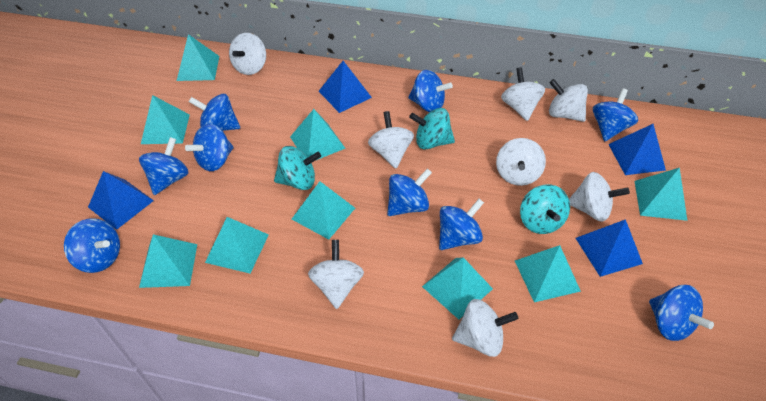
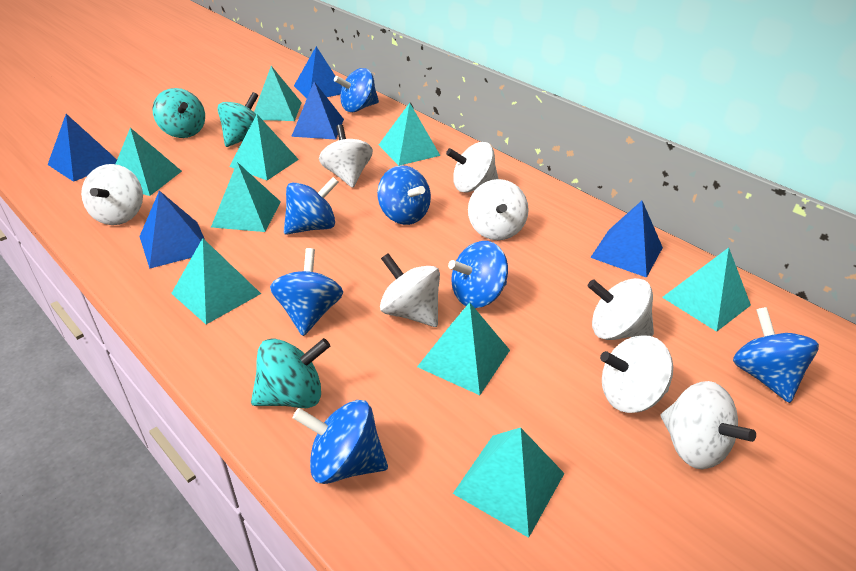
blue pyramid: [88,171,154,230] [319,61,372,113] [576,219,643,277] [608,124,666,175] = 4 -> [48,114,117,182] [139,191,205,269] [291,82,344,140] [294,46,342,98] [590,201,663,278] = 5
blue spinning top: [64,218,120,273] [139,137,189,195] [185,124,234,171] [189,94,240,131] [387,168,432,216] [408,70,453,112] [439,199,484,250] [593,88,638,141] [649,285,714,341] = 9 -> [270,248,343,336] [284,177,339,235] [293,400,388,484] [334,68,379,112] [377,165,431,225] [448,241,508,308] [733,307,819,403] = 7

